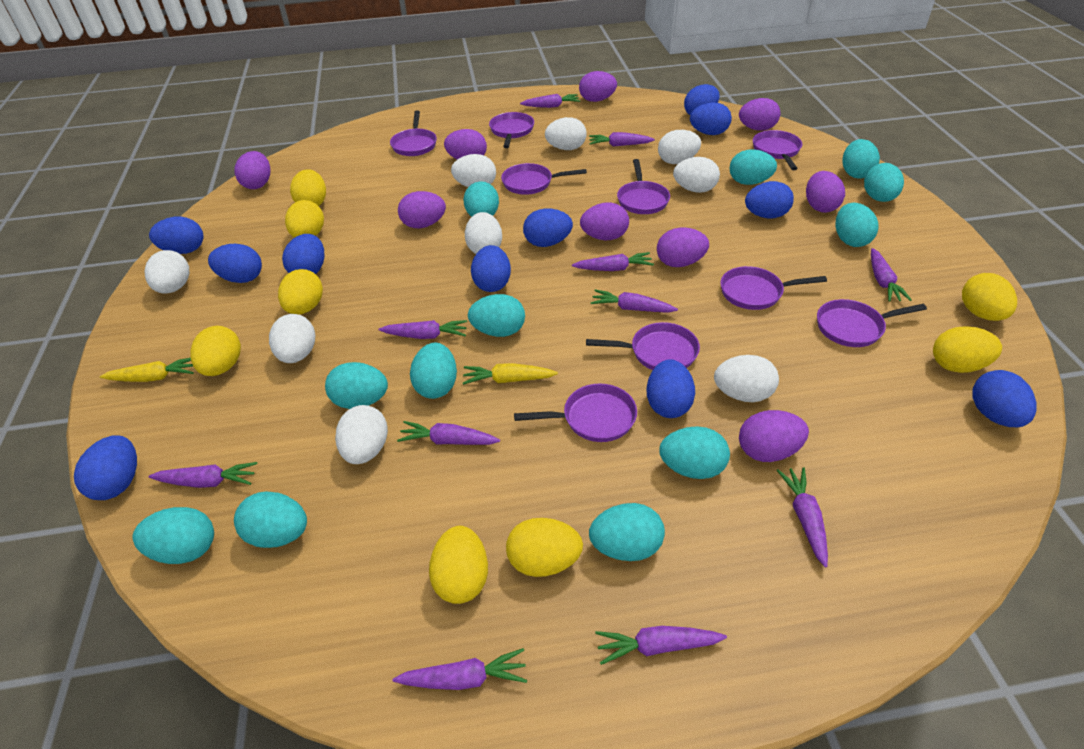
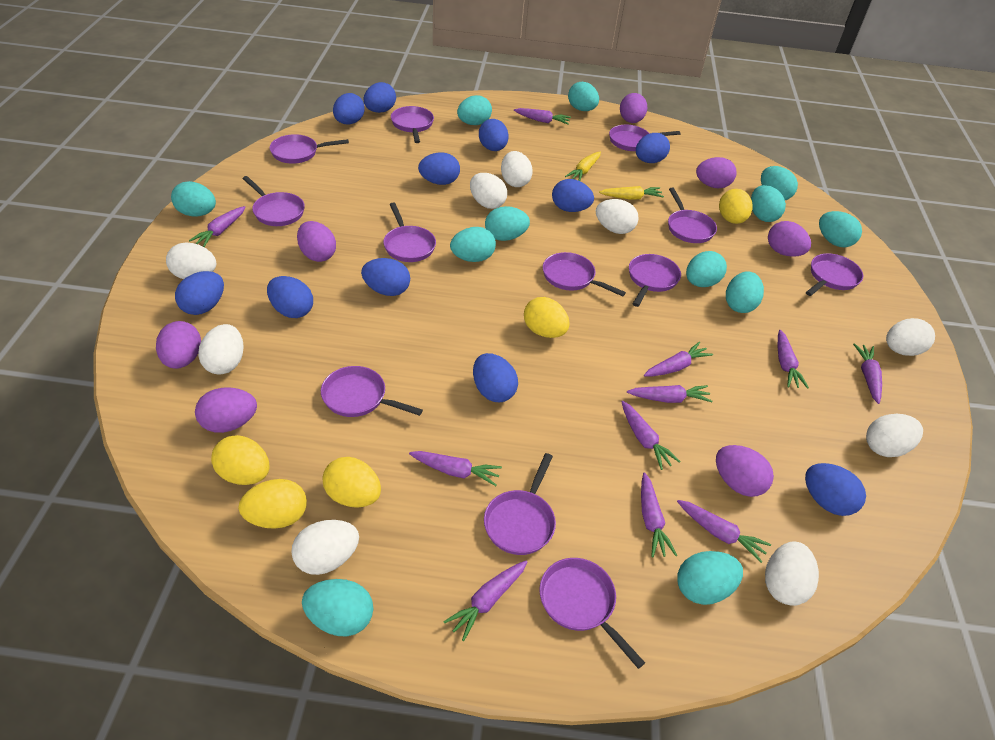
purple egg: [234,151,270,189] [398,191,446,228] [444,129,487,159] [579,71,617,102] [580,202,629,240] [657,227,709,267] [739,98,780,131] [739,410,809,462] [806,171,845,213] = 9 -> [156,321,201,369] [195,387,257,433] [297,221,336,262] [620,93,647,123] [696,157,736,188] [716,445,774,497] [768,221,811,257] = 7
purple pan: [390,110,437,156] [489,112,534,148] [501,163,587,195] [514,384,637,442] [586,322,700,370] [617,159,670,214] [720,266,827,310] [753,130,802,170] [817,299,927,347] = 9 -> [242,176,305,226] [270,134,349,164] [321,366,423,417] [383,202,436,262] [391,106,434,143] [484,453,556,555] [539,558,645,669] [543,252,626,297] [609,125,680,151] [629,254,681,307] [668,188,717,243] [806,253,863,296] = 12
yellow egg: [190,326,241,376] [278,269,323,315] [285,200,324,238] [290,169,326,206] [429,526,488,604] [506,518,583,577] [933,326,1002,373] [962,273,1017,321] = 8 -> [211,435,270,485] [238,479,307,529] [323,457,381,508] [524,297,570,338] [719,189,752,224] = 5

